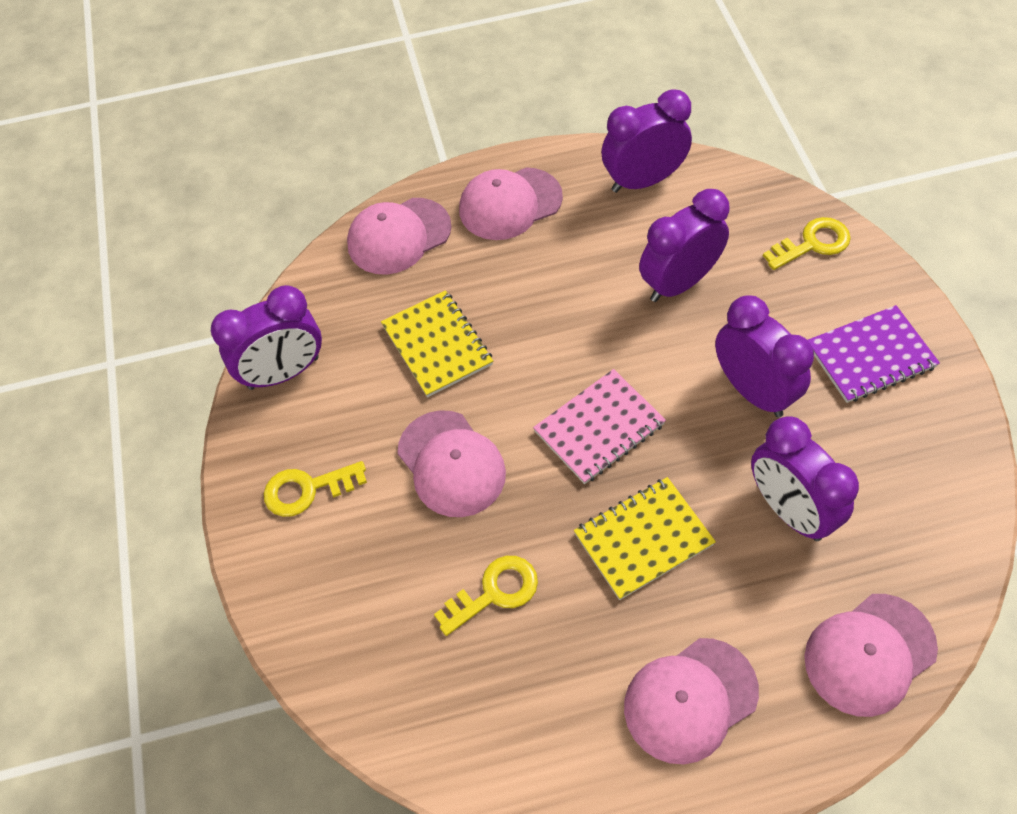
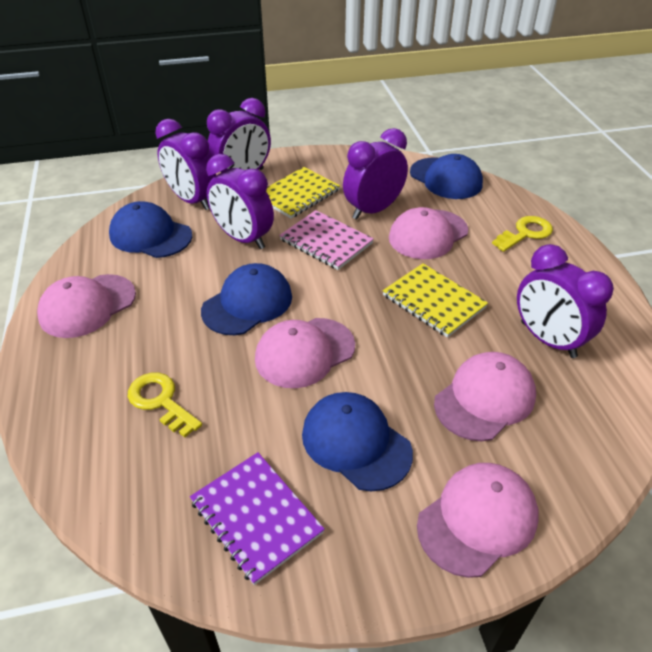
blue cap: none = 0 -> [109,201,192,258] [201,263,292,335] [302,392,413,491] [410,154,483,199] = 4
yellow key: [264,461,367,517] [434,556,538,636] [763,217,851,270] = 3 -> [128,373,202,438] [492,216,553,252] = 2

